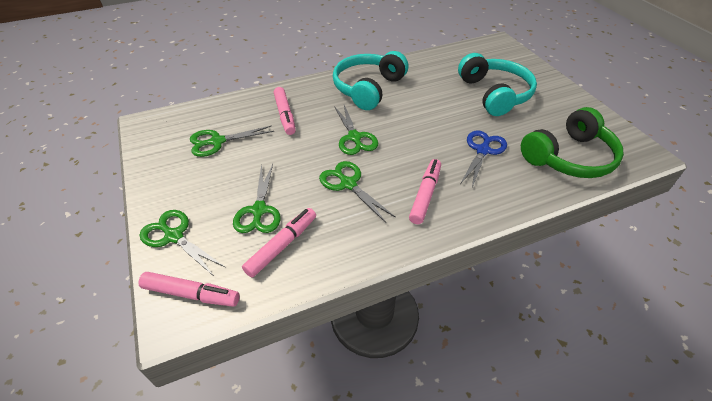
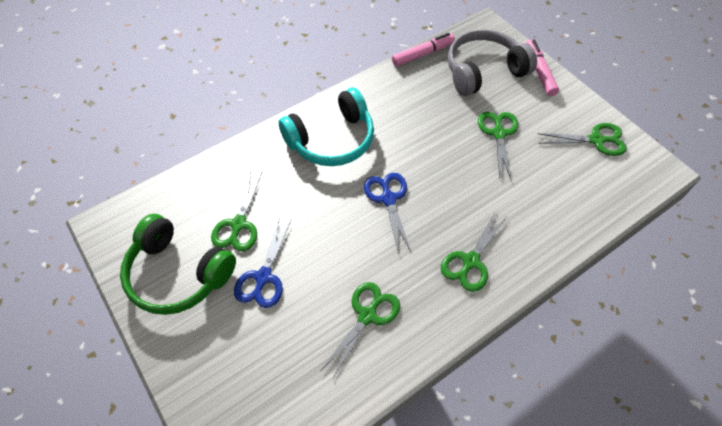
blue scissors: [461,130,507,188] = 1 -> [234,220,291,308] [364,173,411,254] = 2
grey headphones: none = 0 -> [448,30,537,96] = 1
pink marker: [138,272,240,307] [242,208,316,278] [274,87,296,135] [409,159,441,224] = 4 -> [392,33,455,67] [526,39,559,96] = 2
turquoise headphones: [333,51,408,110] [458,53,537,116] = 2 -> [279,88,374,166] = 1

